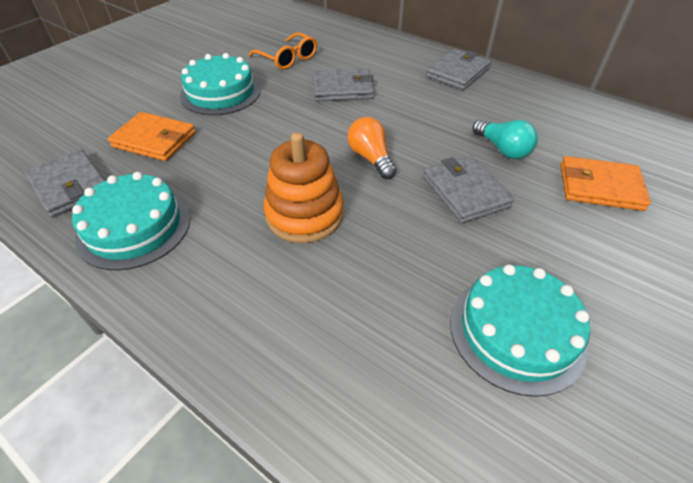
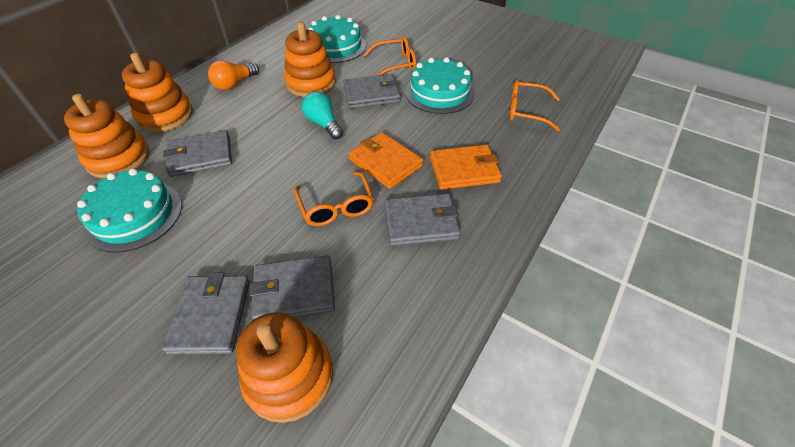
grey wallet: [25,149,105,217] [313,68,374,101] [423,156,514,223] [426,49,491,90] = 4 -> [162,272,250,355] [163,130,232,177] [249,255,335,320] [343,74,401,109] [384,194,460,246] = 5
orange glasses: [249,32,317,70] = 1 -> [294,171,374,226] [364,36,416,76] [509,80,560,131] = 3
orange stacking toy: [264,132,344,243] = 1 -> [64,94,149,178] [122,53,193,132] [236,312,333,423] [284,22,336,97] = 4

